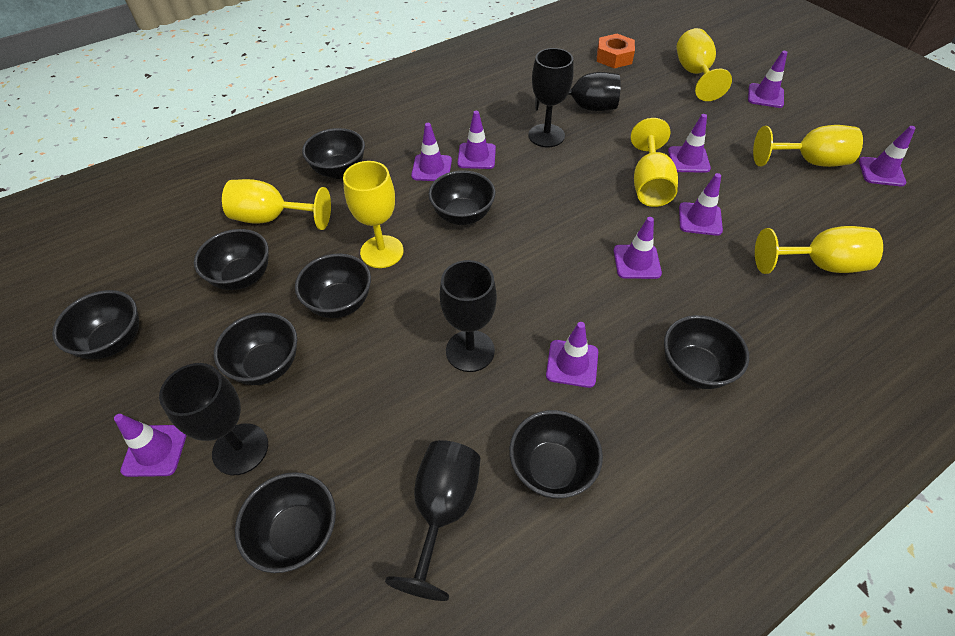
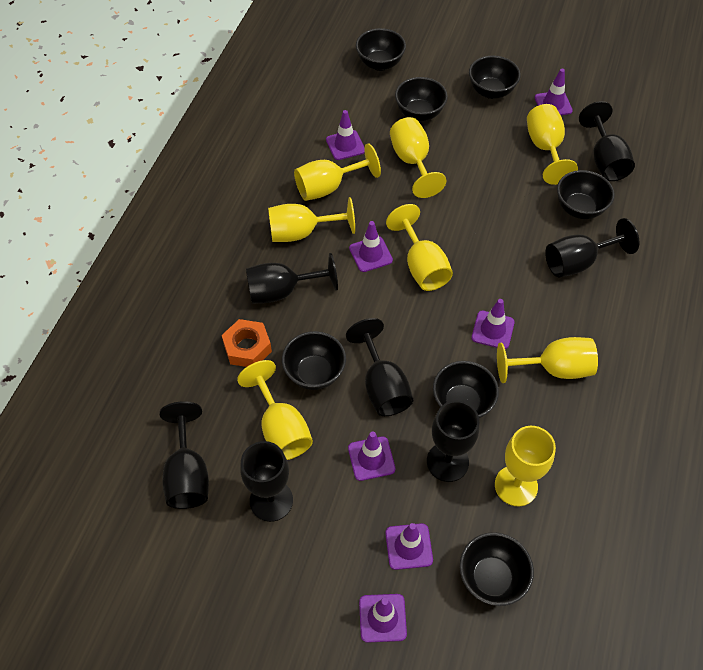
black bowl: [52,290,139,359] [194,229,269,290] [214,312,297,385] [235,472,336,573] [295,253,371,318] [302,128,365,179] [428,170,496,225] [509,410,603,499] [664,315,749,389] = 9 -> [282,331,346,390] [356,28,406,71] [395,77,448,121] [433,361,499,418] [460,532,534,606] [469,56,521,99] [557,170,615,219] = 7
black goblet: [159,363,268,475] [385,440,481,601] [440,260,497,372] [528,48,574,147] [535,72,621,111] = 5 -> [159,401,209,509] [240,441,293,522] [246,253,338,304] [346,318,413,416] [427,401,479,482] [545,218,639,277] [579,101,635,181] = 7
purple traffic cone: [114,414,187,477] [411,123,452,181] [458,111,496,169] [546,322,598,388] [614,217,662,279] [668,114,711,173] [679,173,723,236] [748,51,787,108] [859,126,916,186] = 9 -> [326,110,365,160] [348,432,395,481] [349,221,393,272] [359,594,407,643] [385,523,433,570] [471,299,515,349] [535,69,573,115] = 7
yellow goblet: [222,179,331,230] [343,161,403,268] [631,118,678,207] [676,28,732,101] [753,125,863,167] [755,226,883,274] = 6 -> [237,360,313,460] [268,197,355,242] [294,143,381,201] [386,204,453,291] [390,117,446,198] [495,426,556,506] [497,337,598,383] [527,104,578,185] = 8

